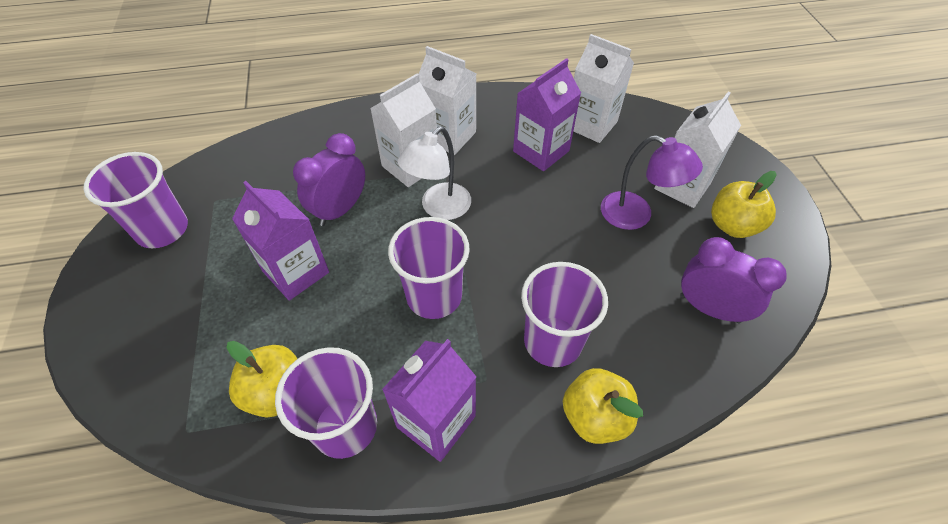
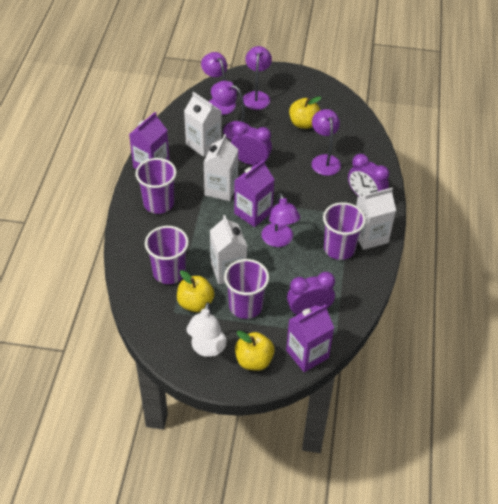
purple clock: [293,133,365,226] [680,237,787,323] = 2 -> [231,122,272,165] [287,272,335,316] [348,154,389,197] = 3
purple lamp: [601,135,703,230] = 1 -> [201,52,236,115] [211,81,250,140] [243,46,272,110] [261,193,300,247] [312,109,341,176] = 5

